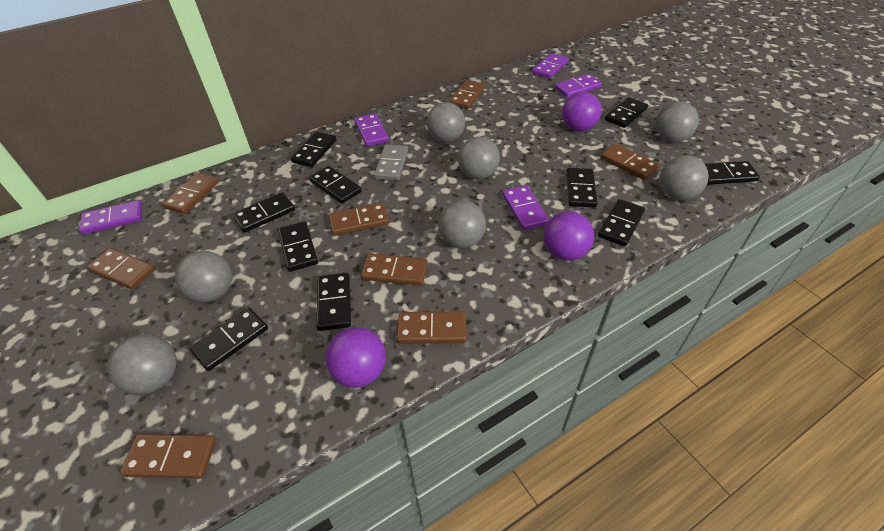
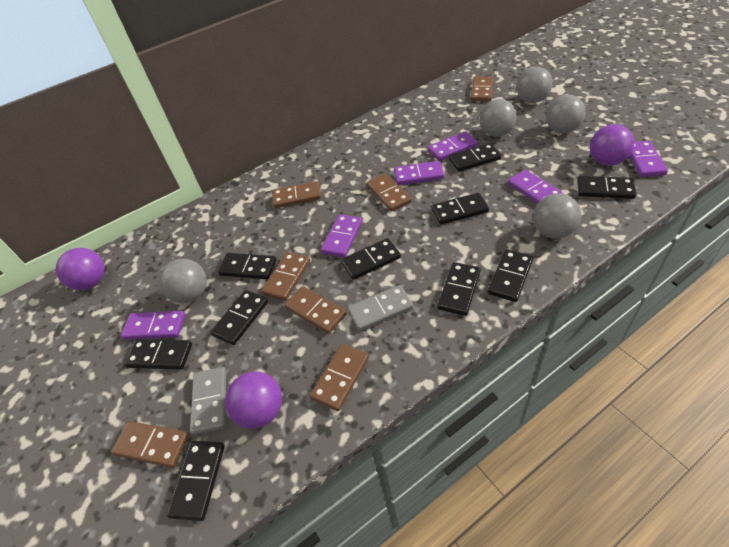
brown domino: [87,248,155,290] [120,434,216,479] [162,173,219,214] [329,203,389,236] [361,253,428,286] [397,311,467,344] [449,80,485,109] [601,144,659,180] = 8 -> [111,421,189,468] [261,252,310,301] [272,181,321,208] [284,286,347,334] [310,344,369,411] [367,174,412,212] [470,76,494,102] = 7
grey ball: [107,334,177,395] [175,251,232,302] [427,102,465,142] [438,200,486,248] [458,137,500,179] [655,102,699,143] [659,155,709,200] = 7 -> [159,259,207,303] [480,99,517,137] [517,67,553,103] [533,193,582,239] [546,95,586,133] = 5
grey domino: [374,145,408,180] = 1 -> [190,367,226,435] [348,285,413,331] = 2
purple domino: [79,200,142,235] [355,113,389,147] [502,185,549,230] [532,53,569,78] [555,74,602,98] = 5 -> [121,311,185,340] [321,214,362,258] [394,161,444,185] [428,131,478,161] [508,169,564,204] [629,141,668,177] = 6

